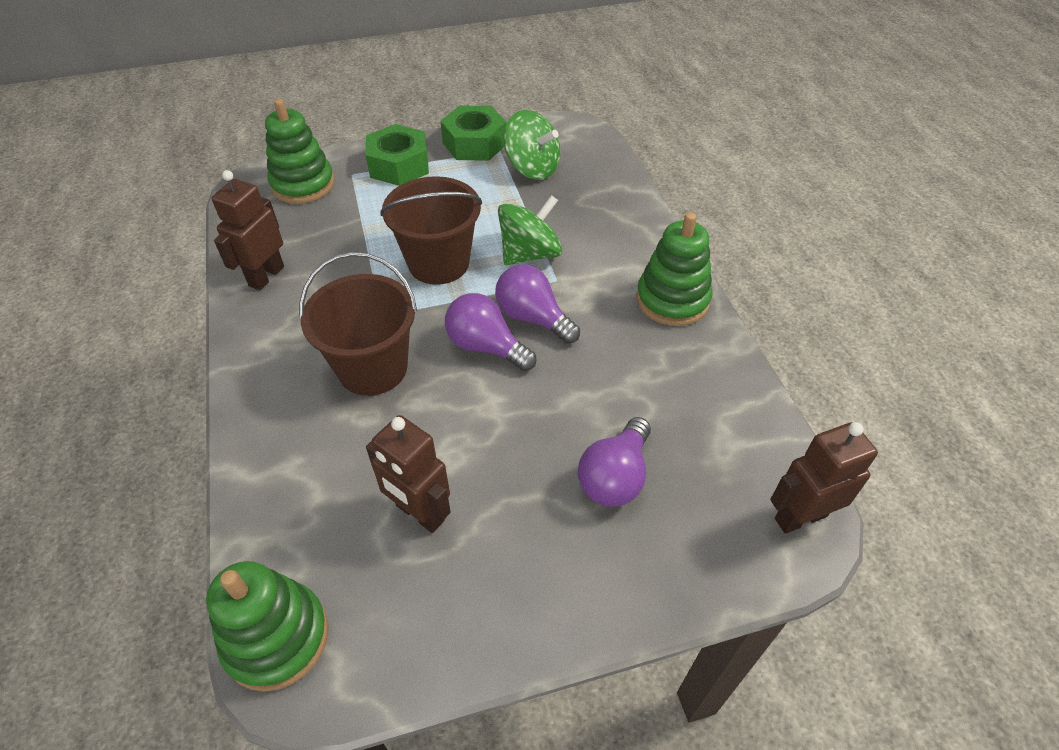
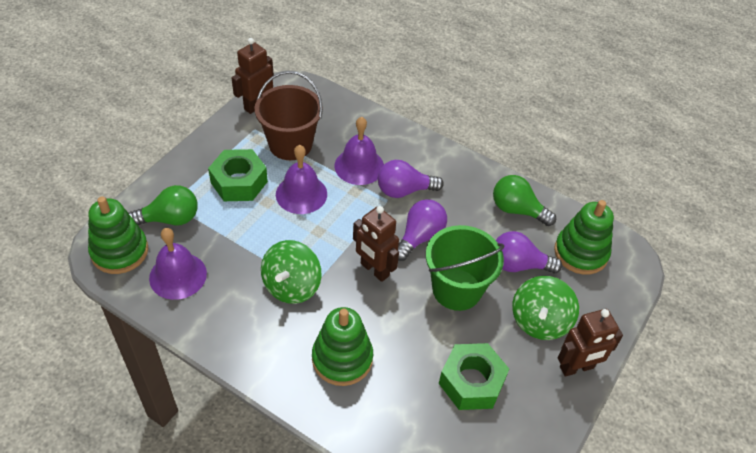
brown bucket: [299,252,417,396] [380,176,482,285] = 2 -> [255,71,323,160] = 1
green bucket: none = 0 -> [426,225,505,311] = 1
green light bulb: none = 0 -> [129,185,198,226] [493,175,556,226] = 2
purple bell: none = 0 -> [149,228,207,300] [276,145,327,214] [335,117,384,185] = 3

